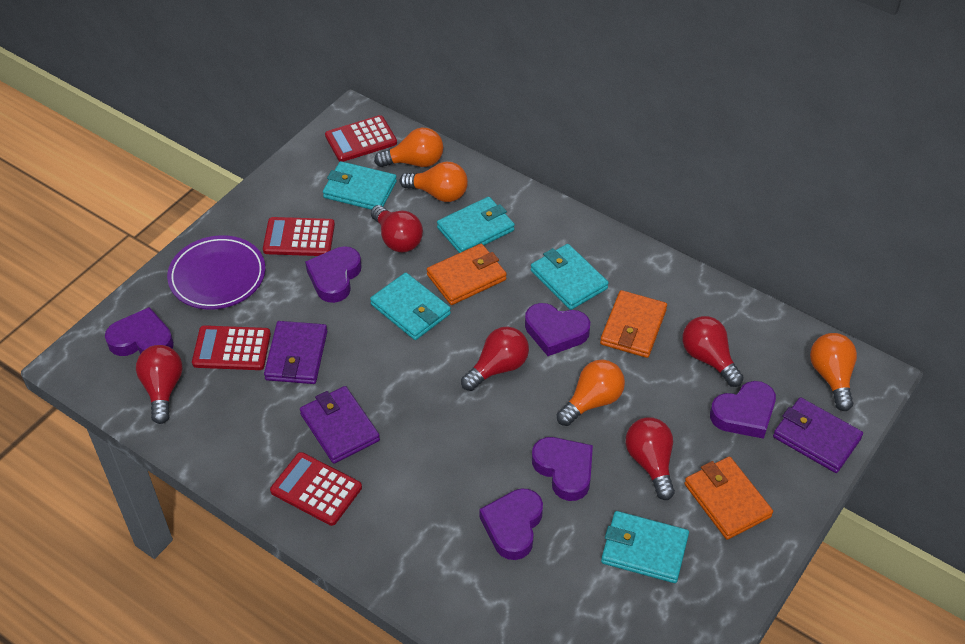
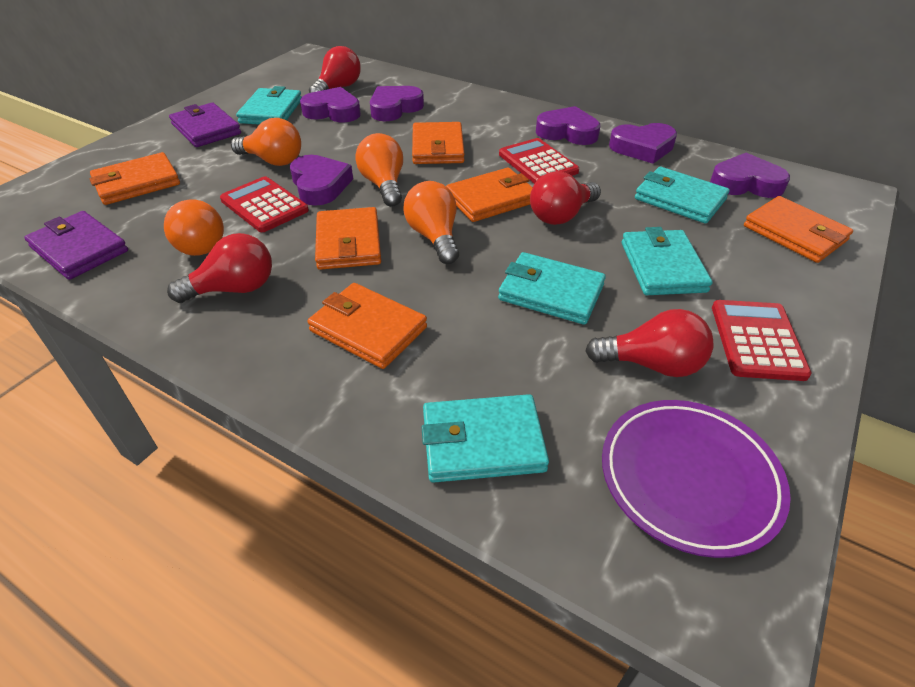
orange wallet: [427,244,507,305] [600,290,667,358] [684,457,773,540] = 3 -> [89,152,180,205] [307,283,427,369] [315,207,381,270] [412,122,465,164] [446,168,533,222] [744,196,853,263] = 6
purple wallet: [264,321,327,384] [300,386,380,464] [773,397,863,473] = 3 -> [24,211,128,280] [169,103,241,147] = 2
red calculator: [192,325,271,370] [263,217,335,256] [270,452,362,526] [325,115,397,162] = 4 -> [220,177,309,232] [499,138,579,184] [712,300,812,381] = 3
red light bulb: [136,345,183,424] [371,205,423,252] [461,327,529,391] [625,417,675,500] [682,316,744,387] = 5 -> [167,233,272,303] [309,46,361,93] [530,171,601,225] [585,309,713,377] = 4

